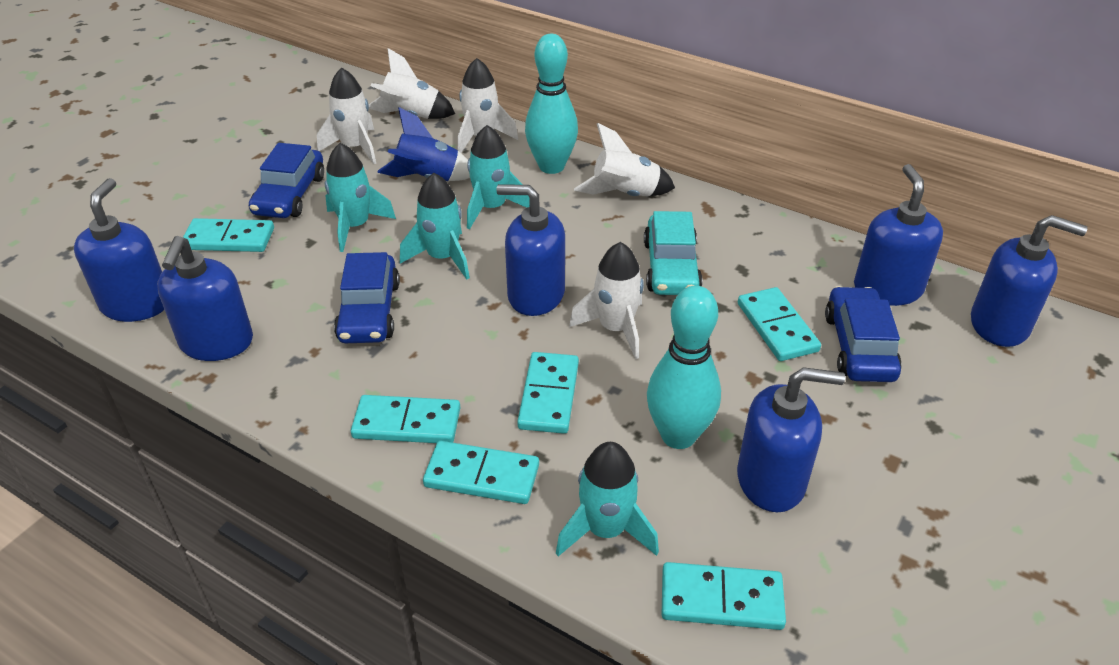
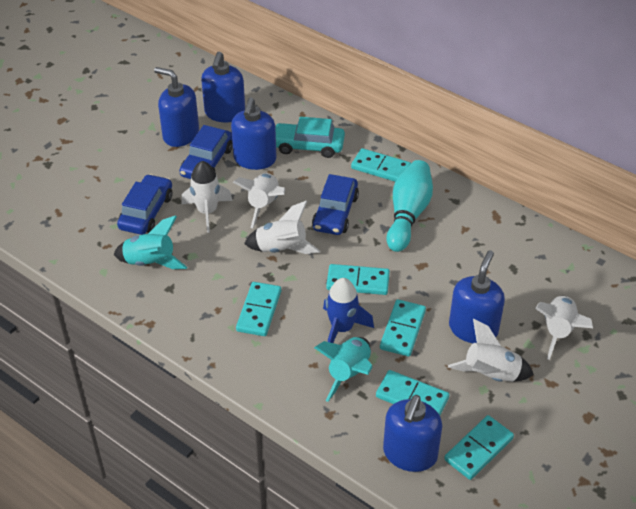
blue soap dispenser: [74,178,164,322] [157,236,253,361] [497,184,565,316] [737,367,845,512] [854,164,943,306] [971,215,1088,347] = 6 -> [154,67,199,147] [201,52,245,123] [231,97,277,170] [383,395,442,472] [449,250,505,343] = 5
turquoise bowling pin: [525,34,578,174] [647,286,721,449] = 2 -> [386,160,433,252] = 1
turquoise rocket: [325,143,396,252] [400,173,470,279] [467,125,530,229] [556,442,659,556] = 4 -> [114,215,188,269] [314,337,372,402] = 2

